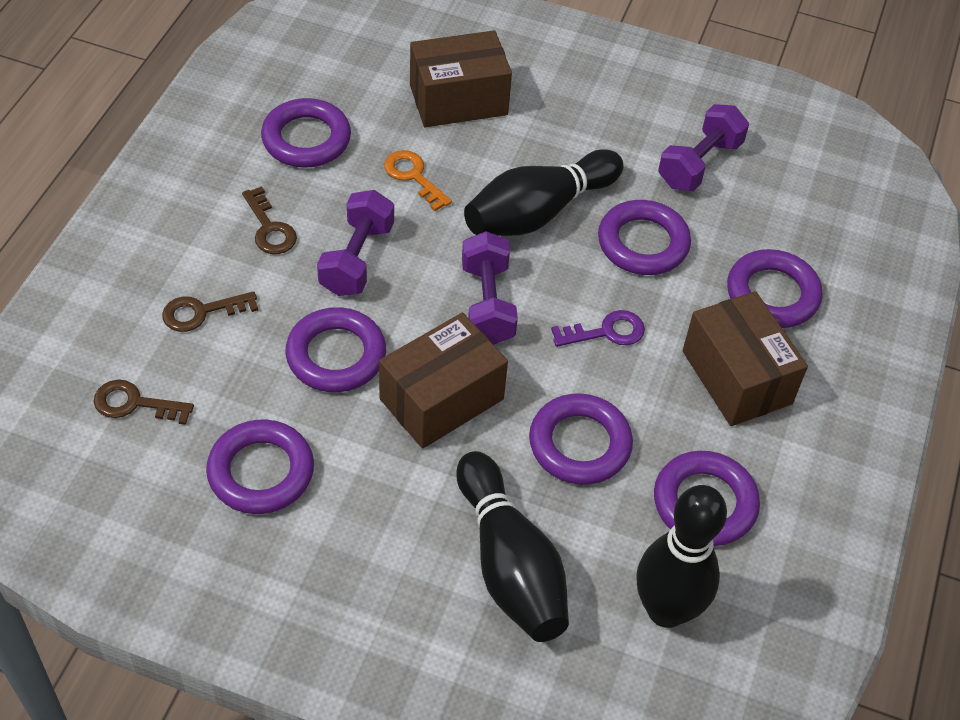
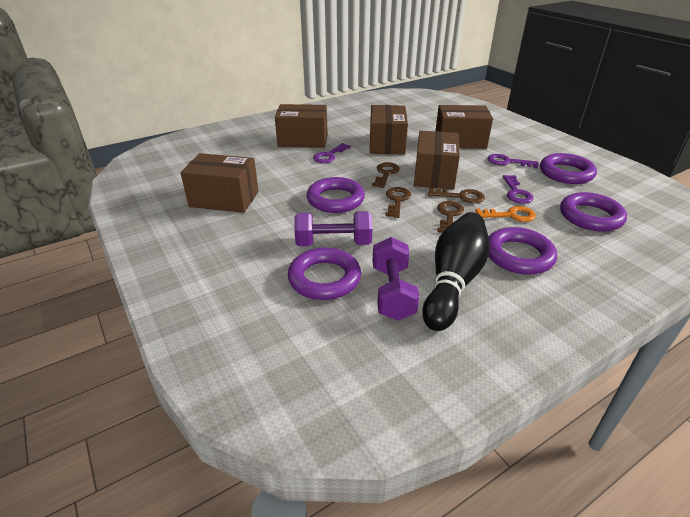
black bowling pin: [456,451,569,642] [464,149,623,236] [636,485,727,628] = 3 -> [422,212,490,331] = 1
brown box: [379,313,508,449] [410,30,512,127] [682,291,808,426] = 3 -> [180,153,259,213] [275,104,327,148] [370,105,408,155] [414,130,460,190] [435,105,493,149] = 5
brown key: [94,380,194,425] [162,291,258,332] [242,186,297,254] = 3 -> [372,162,400,188] [386,187,411,218] [428,188,485,203] [437,201,464,233] = 4
purple dumbbell: [317,190,394,296] [462,231,518,345] [658,104,749,191] = 3 -> [294,211,372,246] [373,237,419,321] = 2
purple key: [551,310,645,347] = 1 -> [313,143,351,163] [487,154,539,168] [503,175,533,204] = 3
purple ring: [206,420,314,514] [261,98,351,168] [285,307,386,392] [529,393,633,485] [598,200,691,275] [654,451,760,546] [727,249,823,328] = 7 -> [288,248,361,300] [307,177,365,213] [488,227,557,275] [540,153,597,184] [560,192,627,232] = 5

